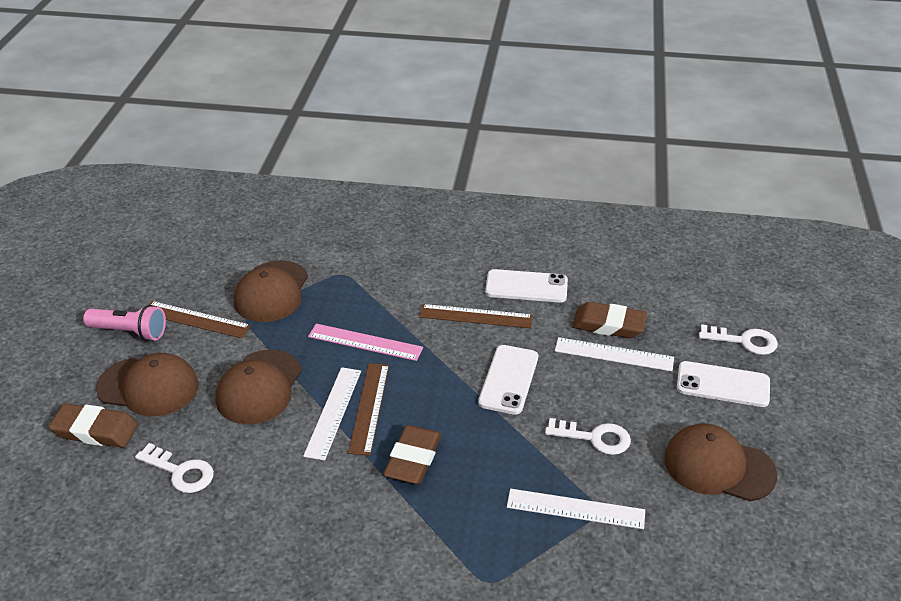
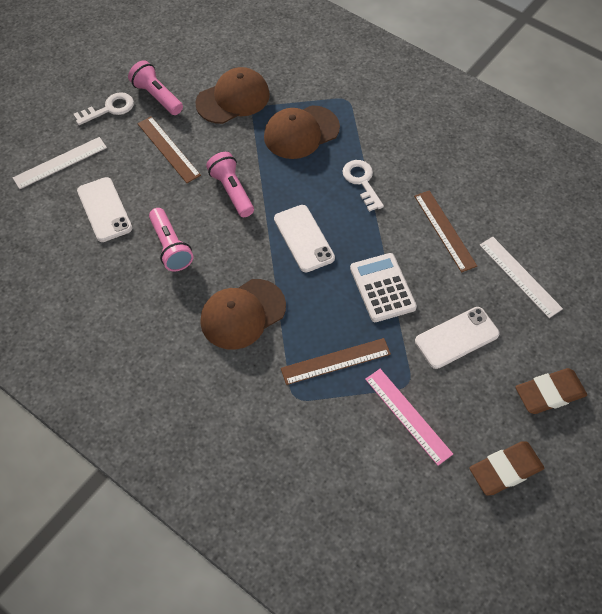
brown cap: [96,353,198,417] [215,349,302,424] [234,260,308,322] [664,424,777,502] = 4 -> [195,67,270,124] [200,279,286,350] [264,105,340,159] = 3
brown eraser: [49,404,138,448] [383,425,441,484] [572,302,647,338] = 3 -> [470,441,544,496] [516,368,587,414] = 2
pink flashlight: [83,305,166,341] = 1 -> [128,60,183,115] [149,208,194,271] [206,152,254,217] = 3
white calculator: none = 0 -> [350,253,417,322] = 1
white key: [135,443,214,493] [545,418,631,455] [699,324,778,355] = 3 -> [73,92,134,125] [342,160,384,212] = 2
white ruler: [303,367,361,461] [507,489,645,529] [555,337,674,371] = 3 -> [13,137,107,189] [480,237,563,318] = 2

